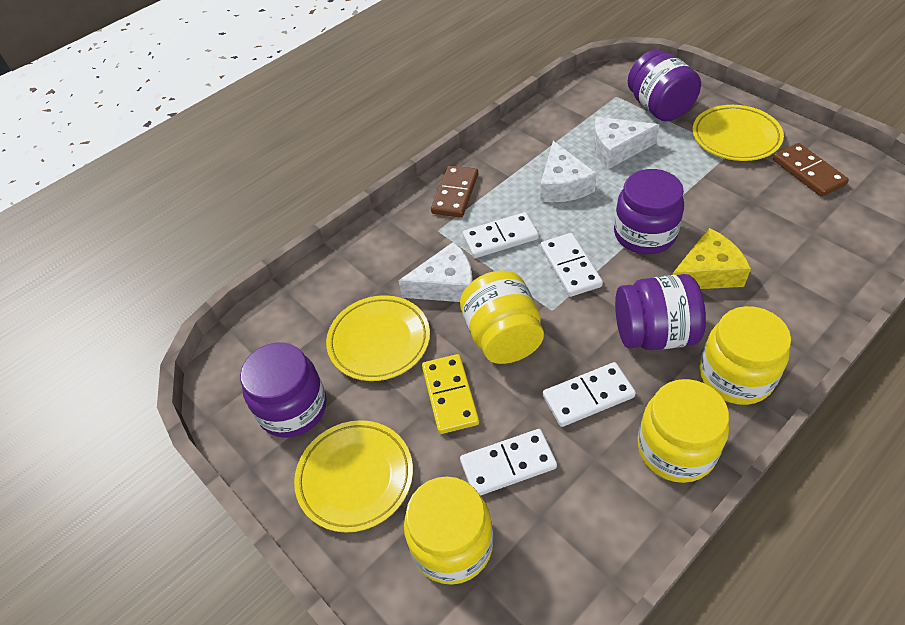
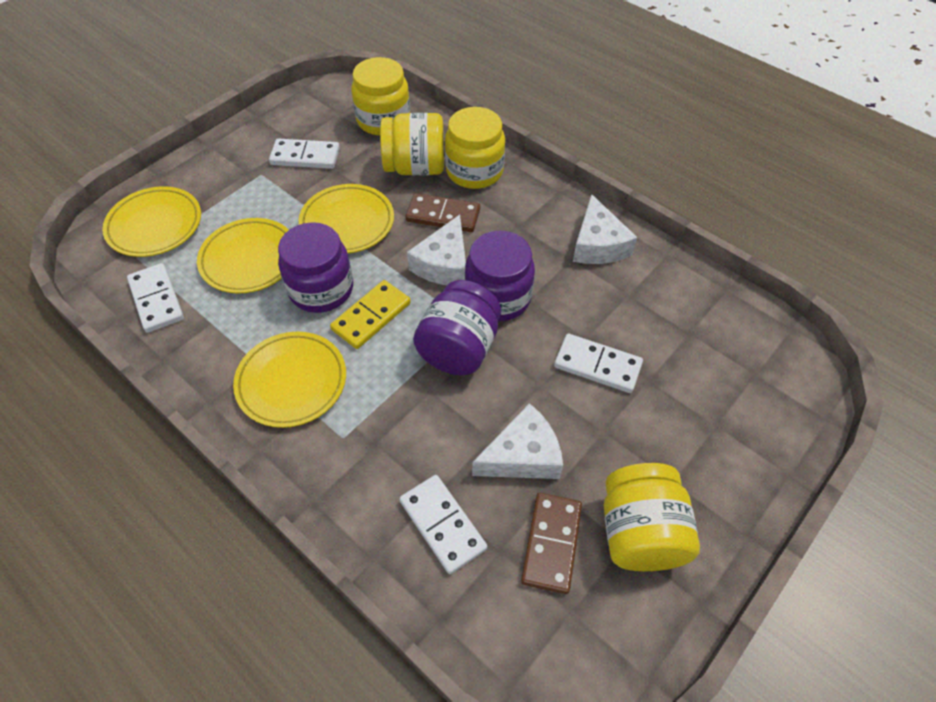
purple jar: [240,342,327,438] [614,169,684,254] [615,274,706,350] [628,50,701,121] = 4 -> [278,222,353,313] [413,280,501,375] [465,231,535,321] = 3
yellow cheese: [672,228,751,289] = 1 -> none = 0
yellow plate: [294,420,413,533] [326,295,430,381] [692,105,784,161] = 3 -> [102,186,201,257] [197,218,289,293] [233,332,346,428] [298,184,394,253] = 4

